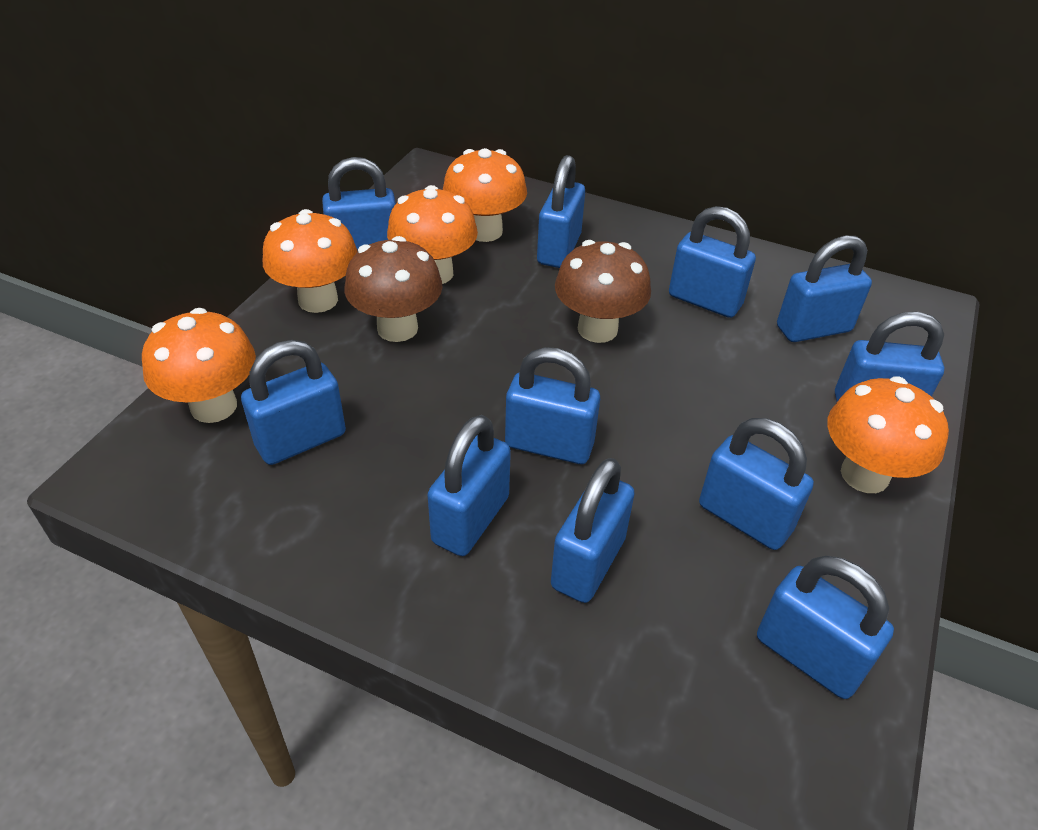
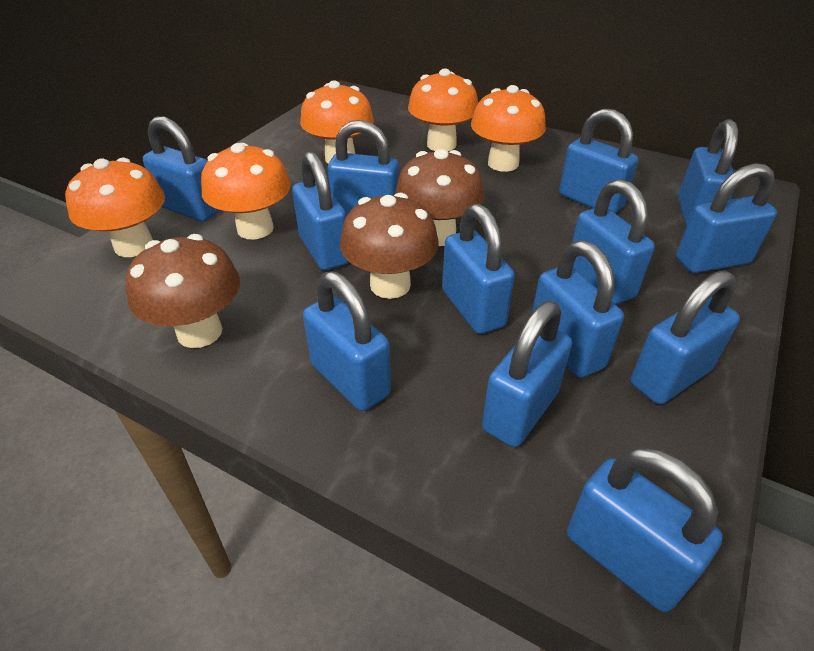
blue padlock: [241,340,346,465] [322,157,396,250] [427,415,511,556] [505,347,600,464] [537,155,585,268] [551,458,635,603] [669,206,756,318] [699,418,814,550] [757,556,894,699] [777,236,872,342] [835,312,944,402] = 11 -> [143,116,220,222] [292,151,349,270] [303,271,391,411] [328,120,399,216] [442,204,515,334] [482,301,572,447] [532,240,624,378] [559,108,638,213] [567,447,723,612] [572,179,655,304] [631,270,740,404] [676,163,777,273] [678,119,738,227] = 13
brown mushroom: [345,236,442,342] [555,240,651,343] = 2 -> [125,234,240,348] [340,193,439,299] [395,149,484,246] = 3

